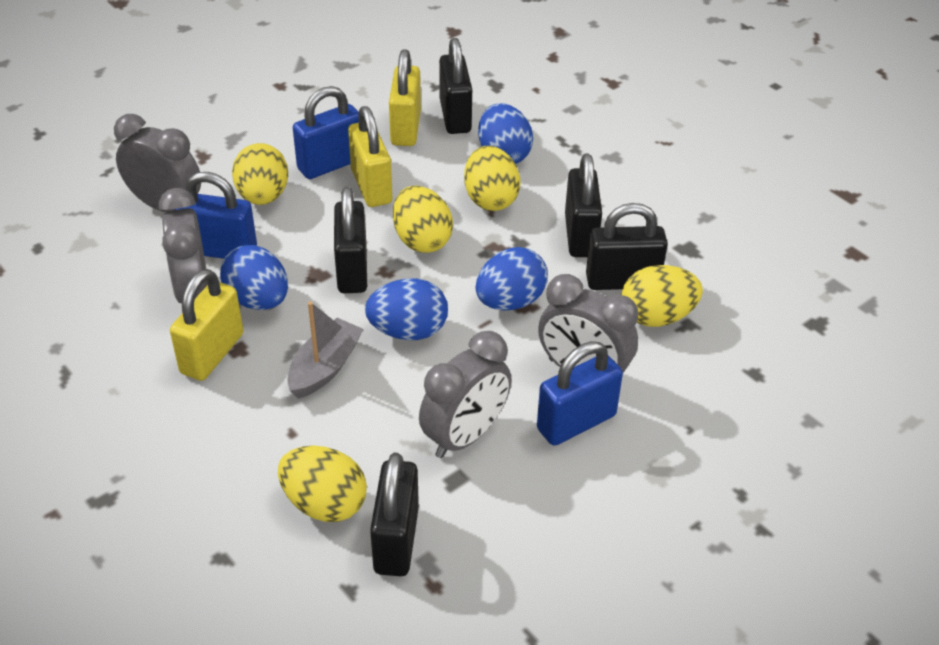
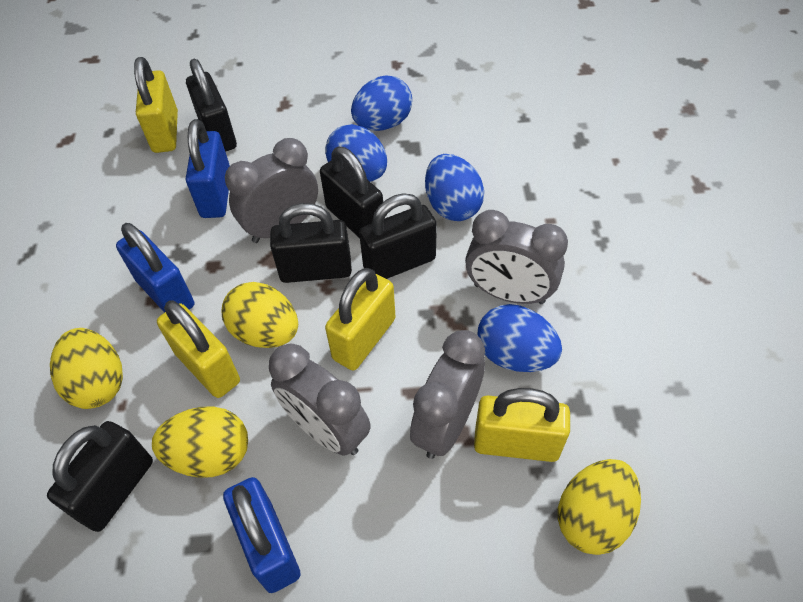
grey boat: [287,301,364,399] = 1 -> none = 0
yellow egg: [232,143,288,205] [278,446,367,522] [393,186,453,253] [464,146,520,211] [621,265,703,327] = 5 -> [50,328,123,409] [152,407,248,478] [222,282,298,348] [558,459,641,555] = 4
yellow padlock: [170,269,243,381] [348,106,392,207] [389,49,421,146] = 3 -> [134,57,178,153] [157,300,240,398] [325,268,396,370] [474,388,570,462] = 4

